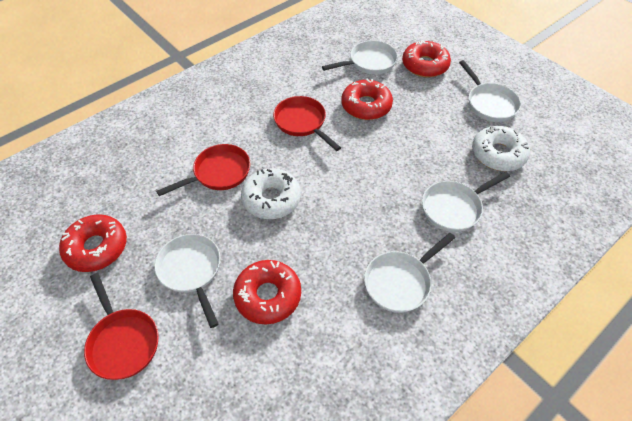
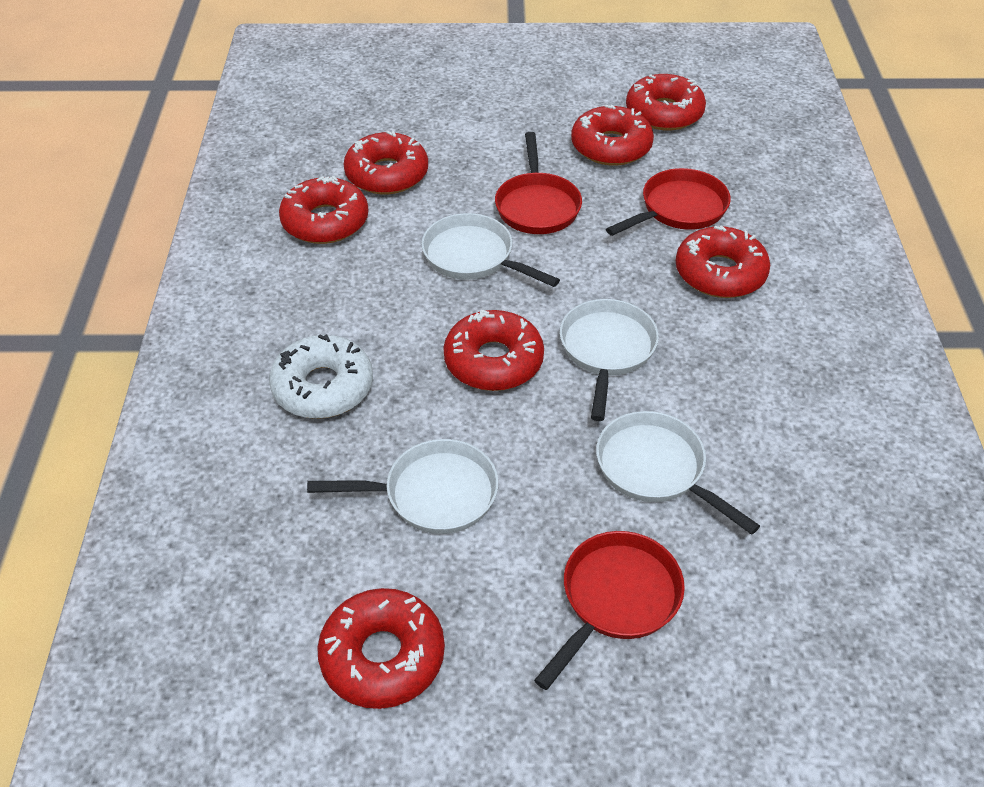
red donut: [59,214,127,272] [233,260,301,325] [341,79,393,120] [402,40,451,77] = 4 -> [279,176,368,244] [317,588,445,709] [344,131,428,194] [443,310,544,391] [571,104,654,166] [626,74,706,130] [676,225,770,298] = 7
white donut: [241,168,301,219] [472,126,530,171] = 2 -> [269,334,373,419] = 1
white pan: [154,234,220,328] [322,40,398,74] [364,233,455,313] [422,172,510,232] [459,60,521,122] = 5 -> [307,439,498,534] [421,213,560,287] [560,299,659,421] [596,411,760,535] = 4

